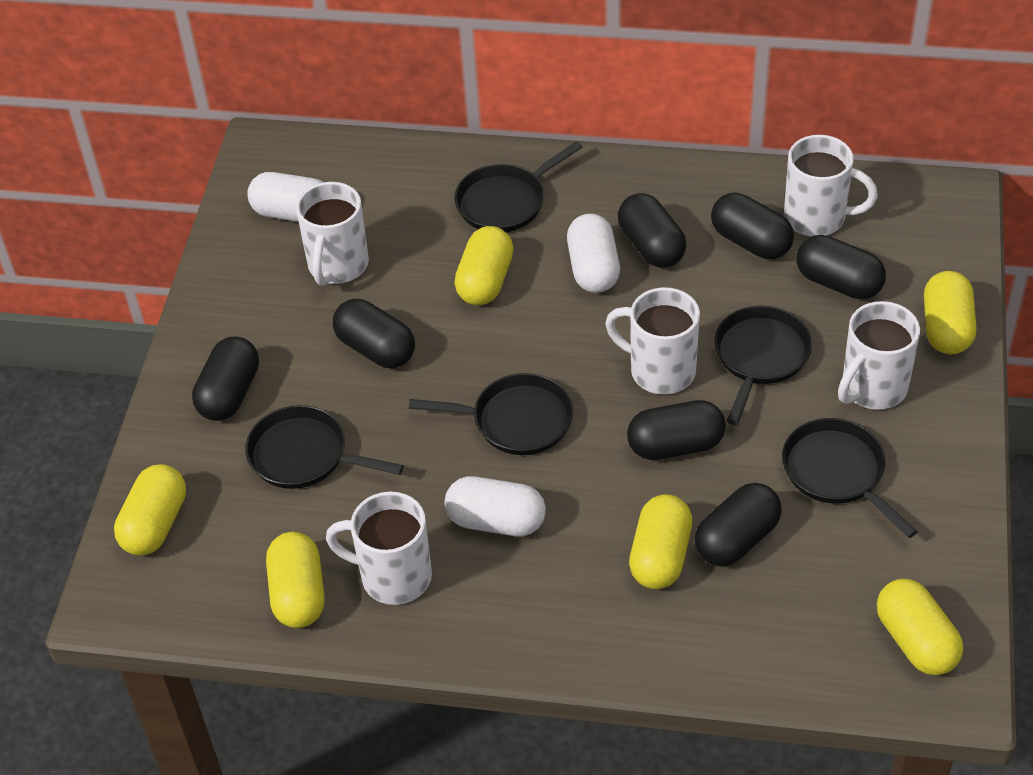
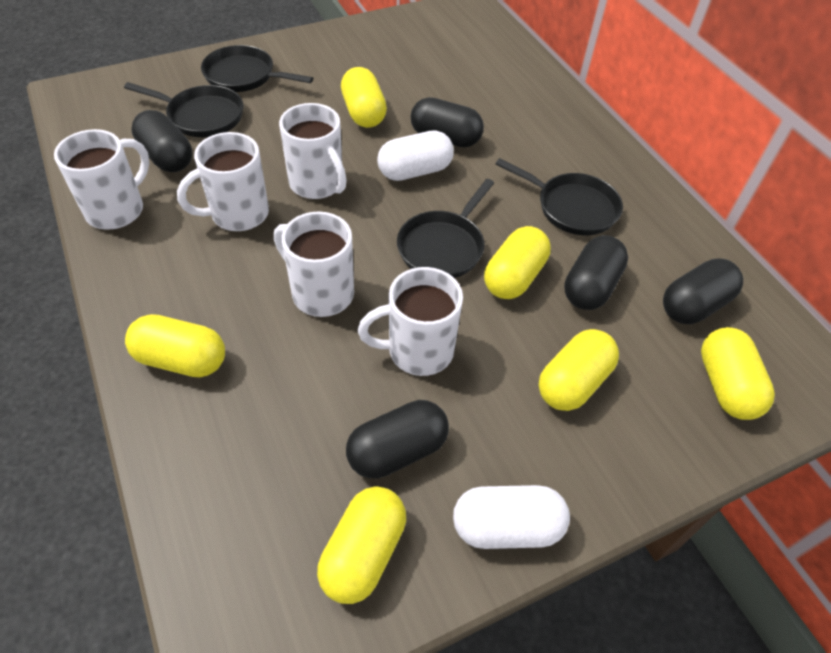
black capsule: [192,337,259,421] [333,299,415,368] [618,193,686,268] [627,400,726,460] [695,483,782,566] [711,193,794,259] [797,235,886,299] = 7 -> [131,110,192,172] [346,400,449,478] [411,97,484,148] [564,235,628,310] [663,258,743,324] = 5
black pan: [245,405,404,489] [409,373,573,455] [454,141,583,232] [714,306,812,425] [782,418,918,538] = 5 -> [124,82,243,137] [201,45,313,92] [397,179,494,278] [496,158,623,235] = 4
white capsule: [247,172,323,222] [445,476,546,536] [567,214,620,293] = 3 -> [377,130,454,181] [453,485,570,549] = 2

